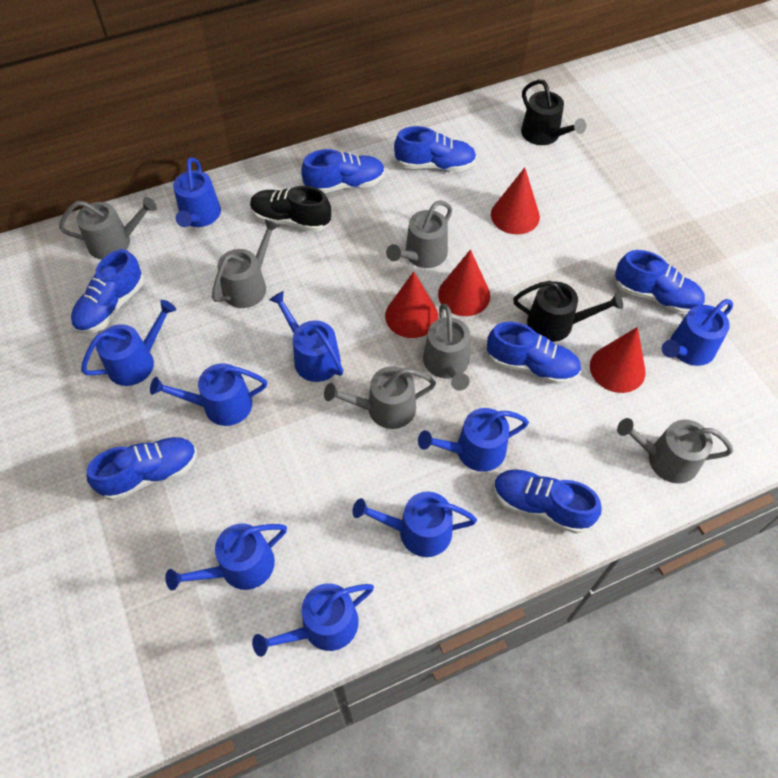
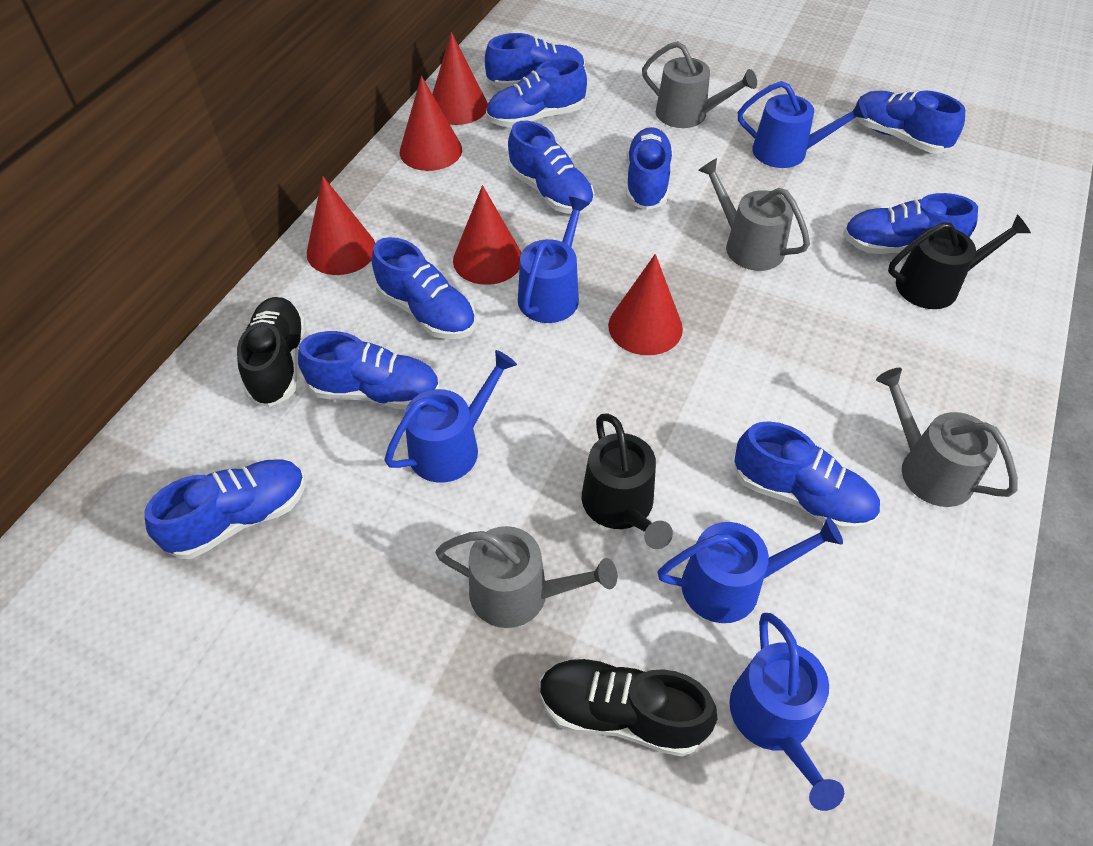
black shoe: [250,186,331,232] = 1 -> [237,297,306,407] [540,657,717,757] = 2
blue shoe: [71,249,144,334] [87,437,197,501] [301,149,385,193] [394,126,477,172] [487,322,581,385] [494,469,602,534] [615,250,705,314] = 7 -> [144,459,306,559] [298,331,439,410] [372,237,476,339] [485,33,585,89] [486,58,587,128] [508,121,594,214] [626,127,673,210] [734,421,880,531] [843,193,978,254] [856,90,965,153] = 10
blue watering can: [81,300,176,386] [150,363,267,426] [165,524,287,591] [173,157,221,227] [252,583,374,657] [269,291,343,382] [352,491,477,557] [418,408,529,472] [662,299,733,366] = 9 -> [385,350,517,483] [518,197,590,323] [658,517,843,623] [729,613,844,811] [738,81,868,168] = 5
grey watering can: [59,197,157,259] [212,219,280,308] [324,366,436,429] [386,200,452,268] [423,304,470,391] [617,418,733,483] = 6 -> [435,526,617,628] [642,41,757,128] [698,158,810,271] [876,368,1018,507] = 4
red cone: [385,271,438,338] [438,249,490,316] [491,167,540,235] [590,327,646,393] = 4 -> [307,176,375,275] [400,76,462,171] [432,32,488,125] [453,185,521,285] [608,254,683,355] = 5

